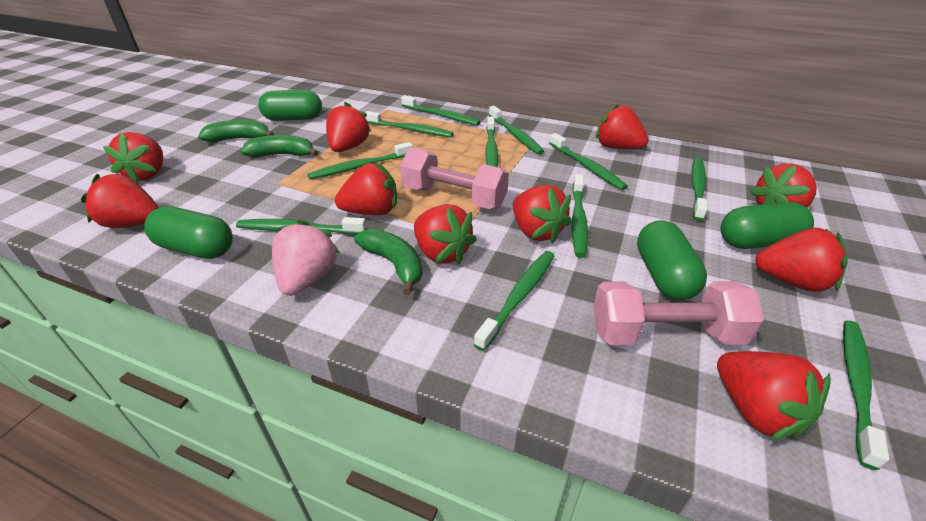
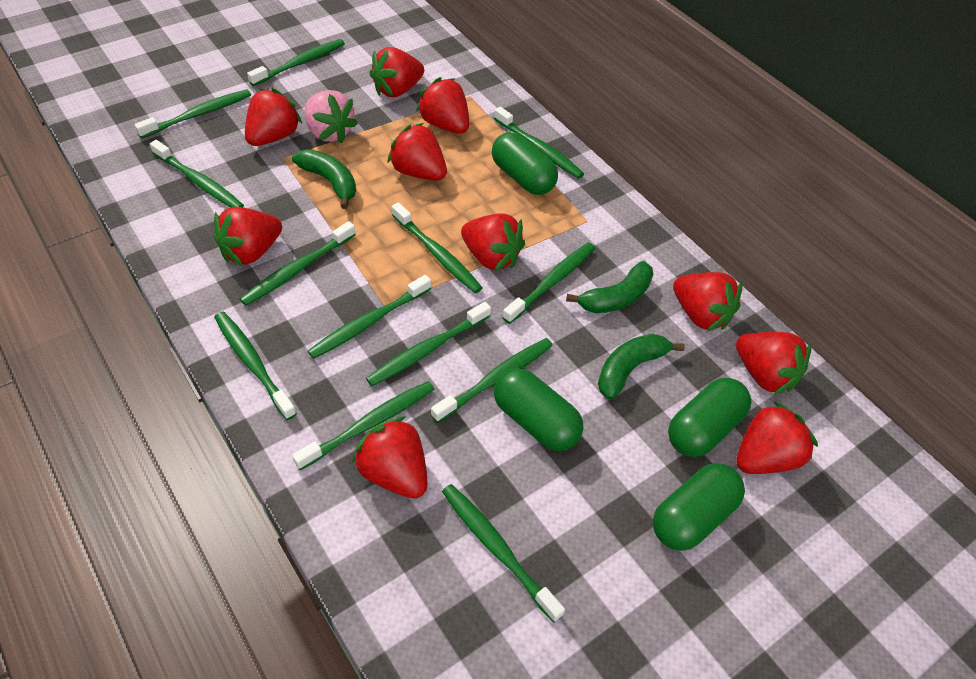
green toothbrush: [236,217,366,234] [307,142,413,179] [365,111,454,137] [401,96,480,125] [474,251,554,351] [485,117,498,167] [489,106,544,155] [549,133,628,190] [572,174,588,258] [692,158,707,221] [843,321,889,470] = 11 -> [134,89,251,138] [150,140,244,207] [214,312,297,420] [240,221,356,306] [247,39,345,86] [292,381,434,470] [308,275,431,359] [366,302,491,386] [392,203,483,293] [431,338,553,423] [442,484,565,623] [494,107,584,179] [502,242,595,324] = 13
pink dumbbell: [400,148,509,209] [593,281,764,345] = 2 -> none = 0

